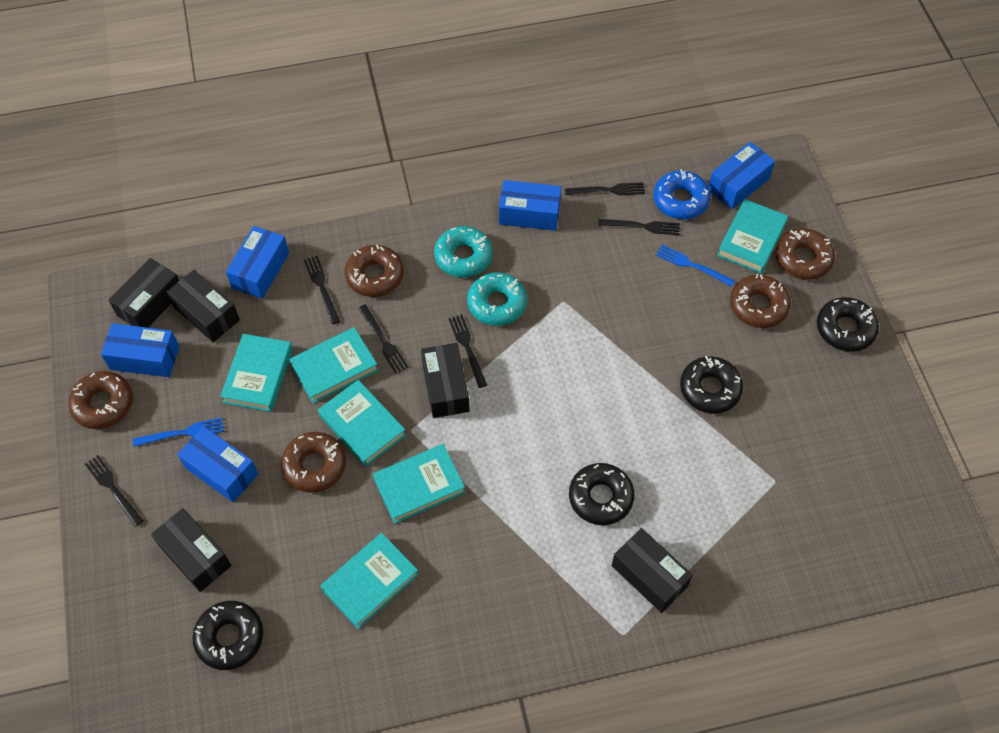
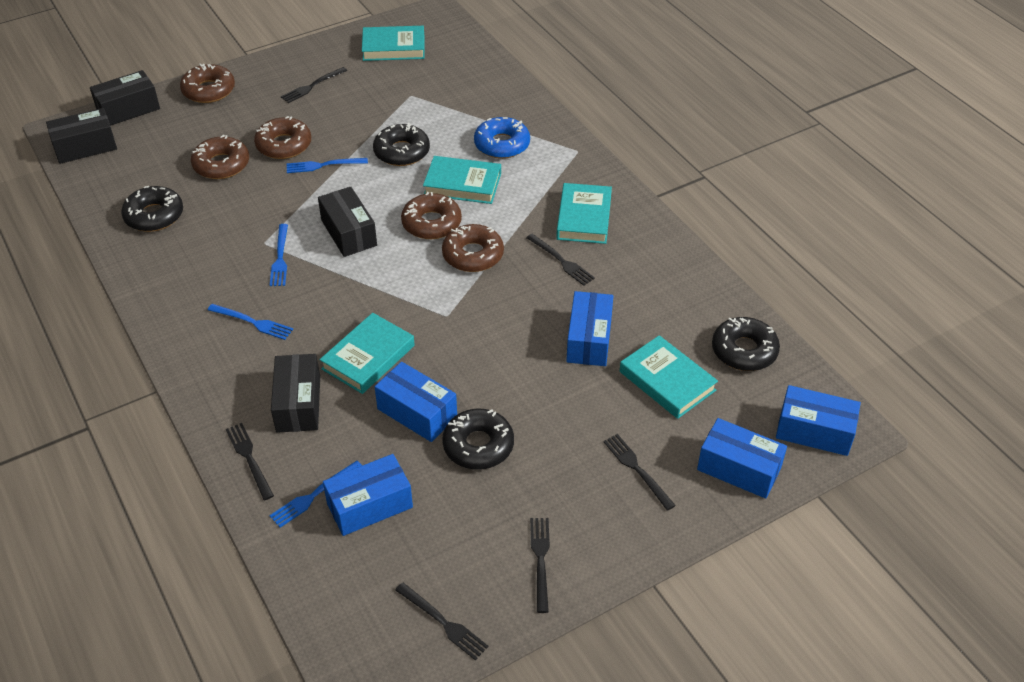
black box: [108,258,179,328] [151,508,231,592] [167,270,240,342] [421,343,469,418] [612,528,693,613] = 5 -> [46,108,117,164] [90,70,160,126] [271,354,320,433] [318,187,377,257] = 4
blue fork: [133,418,224,447] [656,245,735,287] = 2 -> [208,304,293,340] [269,461,362,528] [270,224,288,286] [287,158,368,173] = 4
turquoise book: [220,334,293,412] [289,327,378,403] [318,380,406,466] [321,533,419,629] [373,444,465,524] [717,199,788,274] = 6 -> [320,313,415,394] [362,26,425,61] [423,156,501,204] [556,183,612,244] [620,335,718,419] = 5
turquoise donut: [434,226,493,277] [467,272,527,326] = 2 -> none = 0

